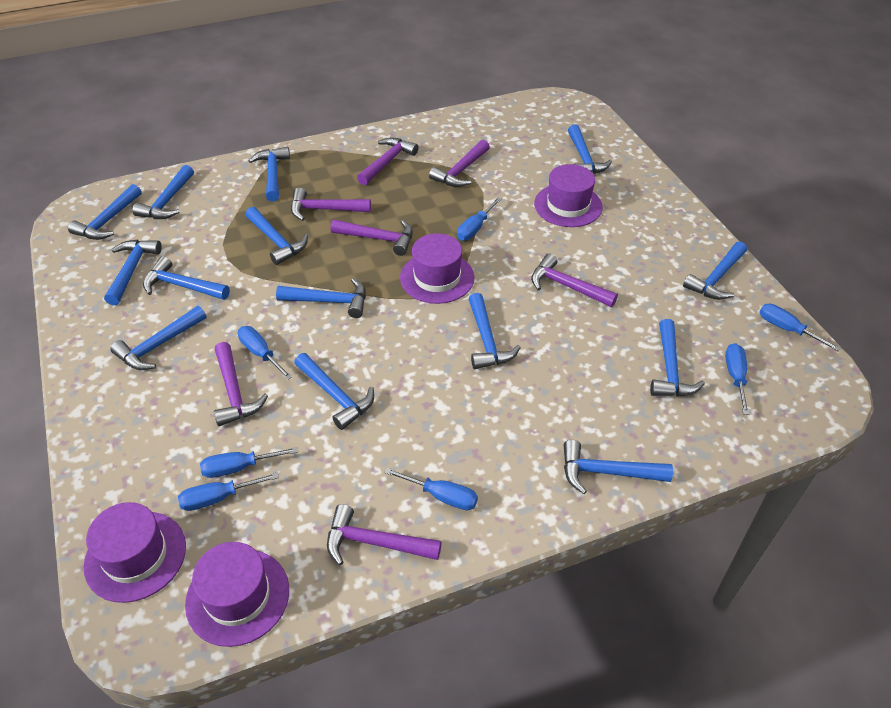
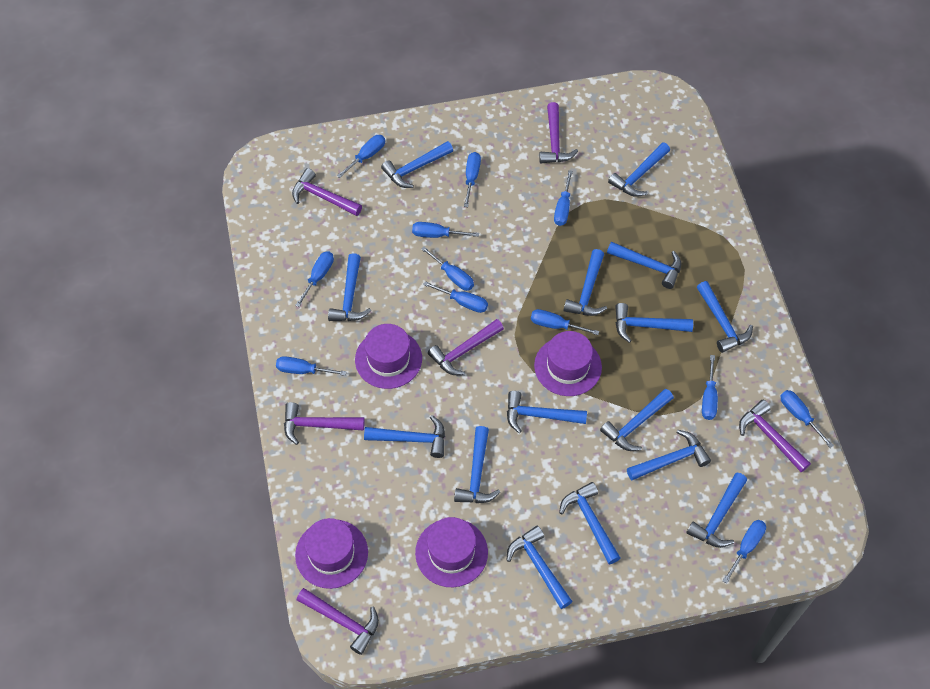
blue hammer: [68,184,142,240] [104,240,162,305] [110,306,206,370] [132,165,194,219] [143,256,230,300] [245,207,308,265] [248,147,290,202] [276,278,366,318] [294,353,374,430] [469,293,521,369] [564,440,673,494] [568,124,612,174] [650,319,705,397] [683,242,747,300] = 14 -> [328,253,371,321] [364,415,445,458] [381,141,453,188] [454,426,500,503] [506,526,573,609] [507,391,587,433] [559,482,621,564] [564,249,607,316] [600,388,674,451] [607,242,681,289] [608,142,670,197] [615,303,693,343] [627,430,711,481] [686,473,747,548] [697,281,753,353] = 15
blue screwdriver: [178,472,279,511] [200,447,298,478] [238,326,292,380] [384,468,478,510] [457,197,502,241] [725,343,750,415] [759,304,841,351] = 7 -> [276,356,347,376] [295,251,334,307] [337,135,385,178] [412,222,479,238] [421,247,474,291] [423,281,488,313] [464,152,481,207] [531,309,599,335] [554,170,573,226] [702,355,718,420] [723,520,766,584] [780,390,834,448] = 12
purple hammer: [214,342,268,426] [291,188,371,221] [327,504,442,565] [331,220,413,256] [357,138,418,185] [429,140,490,187] [531,254,618,307] = 7 -> [284,402,365,445] [292,168,362,216] [297,588,379,655] [428,319,504,375] [539,102,578,164] [739,400,811,472] = 6

